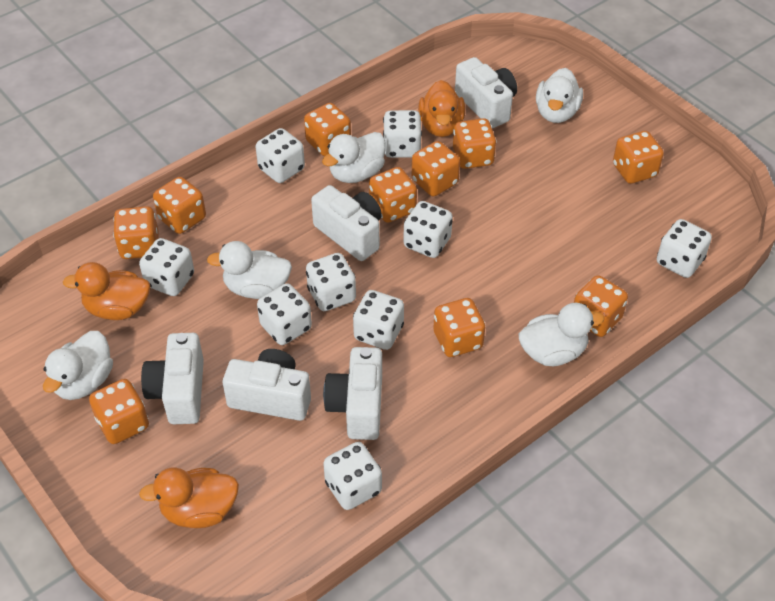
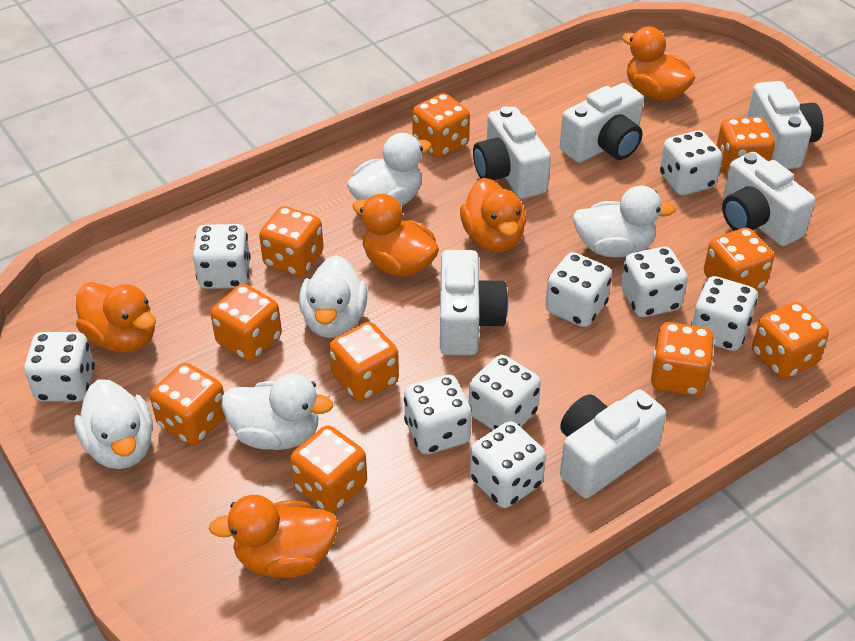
orange duck: [63,262,150,320] [139,467,239,528] [418,80,465,137] = 3 -> [76,282,156,353] [209,495,338,578] [353,194,439,277] [460,178,526,252] [622,27,695,101] = 5
white camera: [141,333,204,424] [222,349,311,421] [311,185,382,261] [323,347,382,440] [455,57,517,128] = 5 -> [440,250,508,355] [473,106,551,199] [560,83,644,163] [560,389,666,498] [722,152,815,246] [747,81,824,169] = 6

